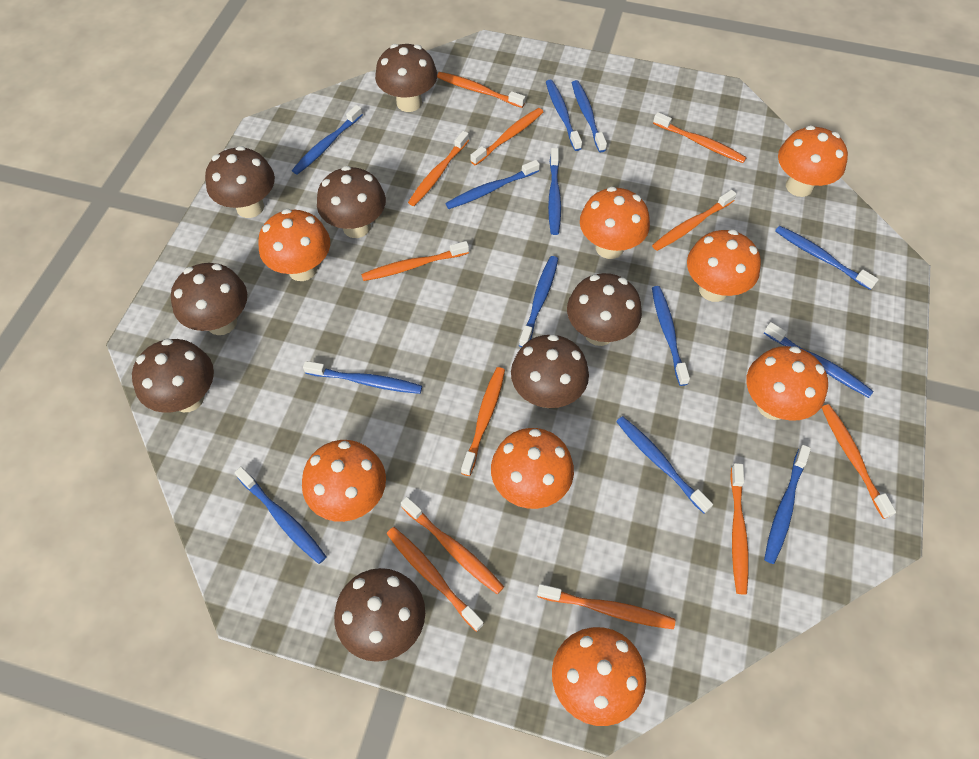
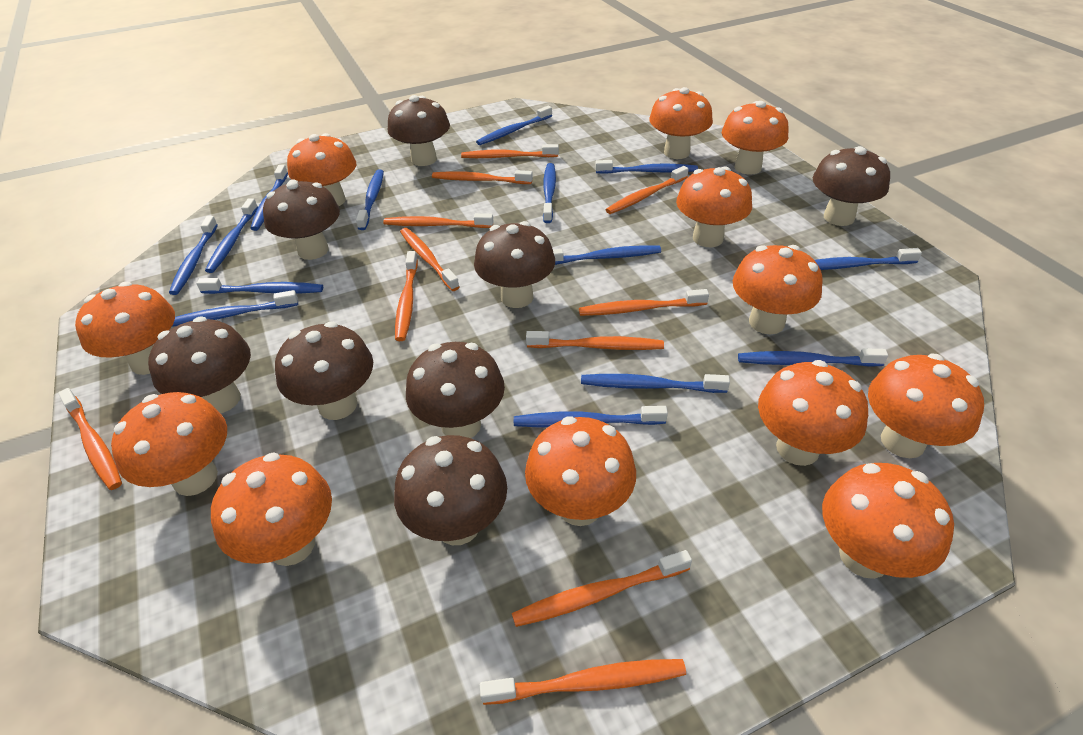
blue toothbrush: [235,467,327,564] [292,105,363,175] [303,361,422,394] [445,160,540,209] [519,256,558,348] [546,80,582,151] [548,148,561,235] [572,80,607,152] [616,416,713,514] [652,286,690,386] [764,322,874,398] [764,445,811,564] [775,225,879,290] = 13 -> [169,216,218,295] [172,290,298,327] [196,278,323,294] [205,198,258,273] [250,165,288,231] [356,169,384,230] [476,106,552,145] [514,406,668,427] [543,163,556,223] [553,246,661,265] [581,374,730,393] [595,160,698,174] [738,348,888,367] [815,248,922,270] = 14
orange mushroom: [258,209,330,281] [302,440,386,522] [491,428,574,509] [552,627,646,726] [580,187,650,259] [687,229,761,302] [746,346,828,421] [778,125,848,197] = 8 -> [75,282,175,375] [111,392,227,496] [211,452,332,566] [287,133,356,206] [525,416,636,526] [649,87,713,159] [676,166,752,247] [722,101,789,175] [733,245,823,334] [758,360,868,466] [822,463,954,579] [868,354,984,458] = 12
orange toothbrush: [361,241,469,281] [387,527,484,632] [401,497,504,594] [408,131,469,206] [437,72,525,108] [461,367,505,476] [470,108,543,166] [537,584,675,629] [652,190,736,251] [653,112,747,163] [730,463,749,595] [821,404,896,519] = 12 -> [58,388,122,490] [383,213,494,228] [395,251,418,341] [400,228,459,291] [432,170,533,184] [461,144,559,158] [480,659,686,705] [512,550,692,627] [526,331,664,350] [579,289,709,316] [606,166,689,214] = 11

